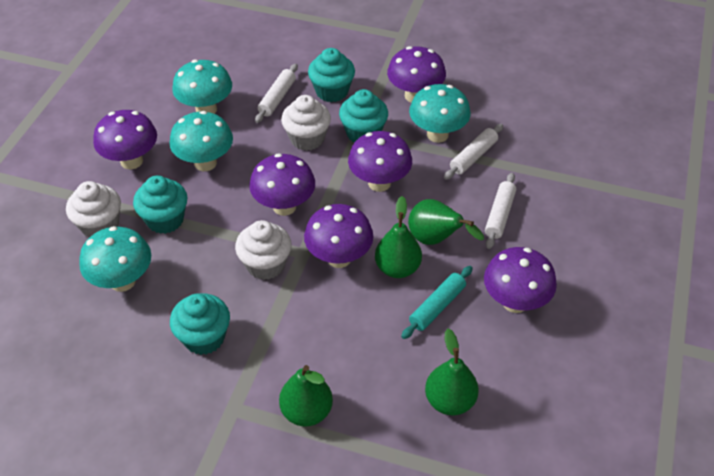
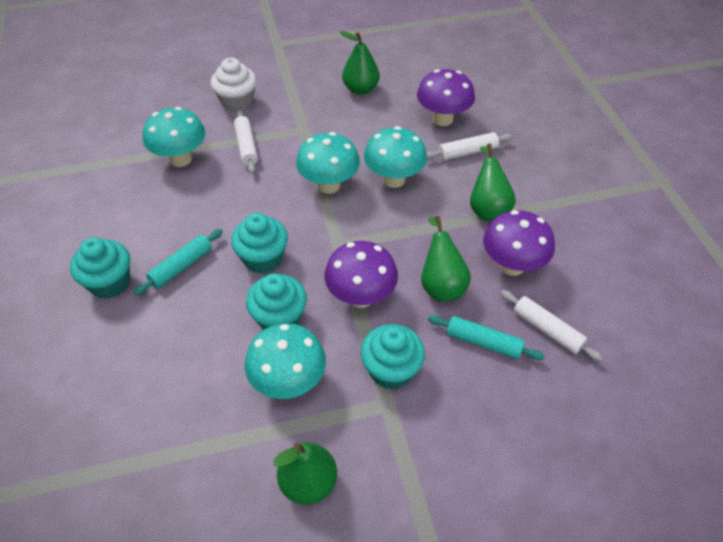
purple mushroom: [93,110,157,169] [249,153,315,216] [304,204,373,268] [348,131,412,192] [387,46,446,103] [484,247,557,313] = 6 -> [324,241,398,308] [417,69,475,126] [483,210,555,276] = 3
turquoise rolling pin: [401,266,473,339] = 1 -> [133,229,223,296] [428,315,545,360] = 2
white cupcake: [66,181,121,238] [235,220,291,280] [281,95,331,151] = 3 -> [211,58,257,112] = 1

